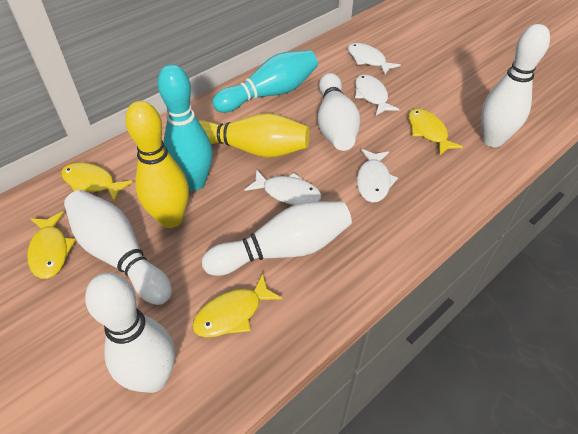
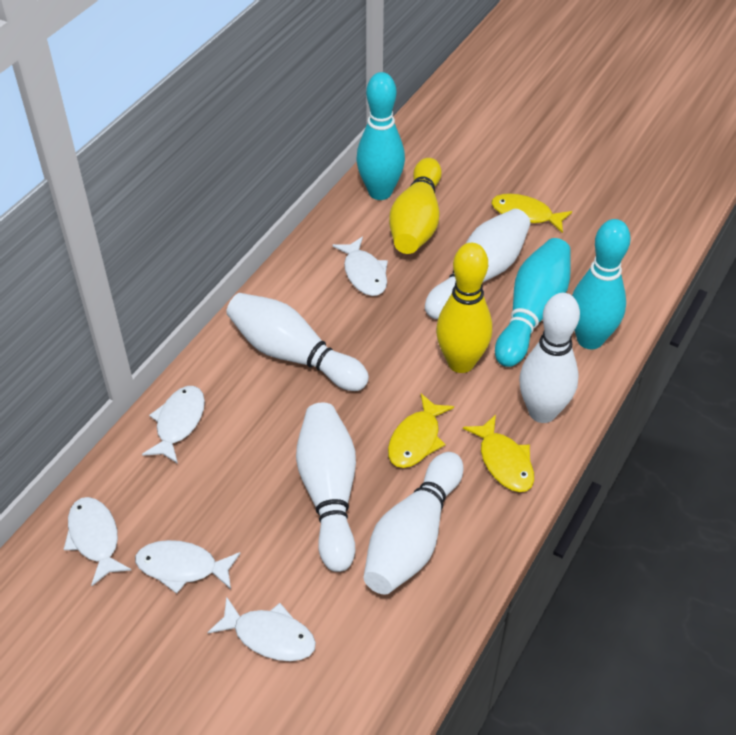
turquoise bowling pin: [158,64,213,191] [212,50,318,113] = 2 -> [356,72,405,200] [495,238,571,367] [572,219,630,349] = 3
white fish: [245,170,321,205] [348,43,401,75] [355,74,399,115] [357,149,398,203] = 4 -> [64,497,131,586] [135,540,240,594] [142,386,205,464] [207,596,316,661] [332,237,388,296] = 5
yellow fish: [27,211,76,279] [61,162,133,202] [192,274,282,337] [408,108,463,156] = 4 -> [388,394,454,468] [463,415,534,492] [491,193,572,233] = 3

